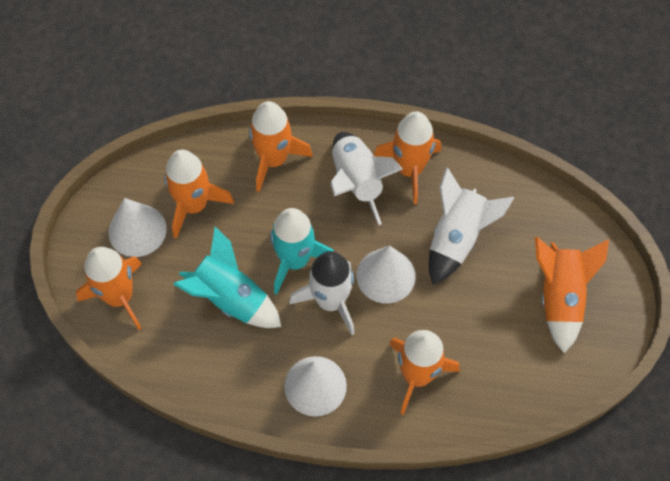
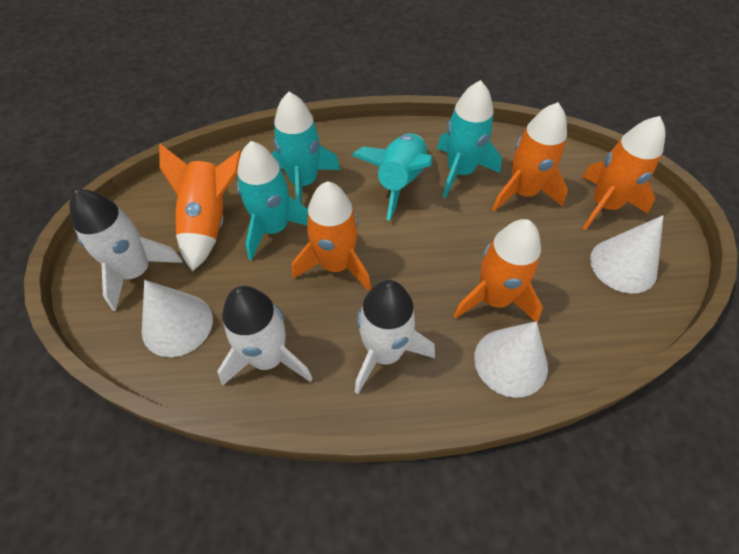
orange rocket: [76,247,142,330] [164,150,234,239] [249,101,313,192] [374,111,441,204] [389,330,460,415] [535,237,609,353] = 6 -> [159,144,242,271] [292,181,371,291] [453,219,543,323] [492,102,568,212] [582,116,665,230] = 5
turquoise rocket: [173,227,282,328] [270,208,334,295] = 2 -> [237,141,308,261] [271,92,340,204] [352,134,433,221] [437,80,502,199] = 4

